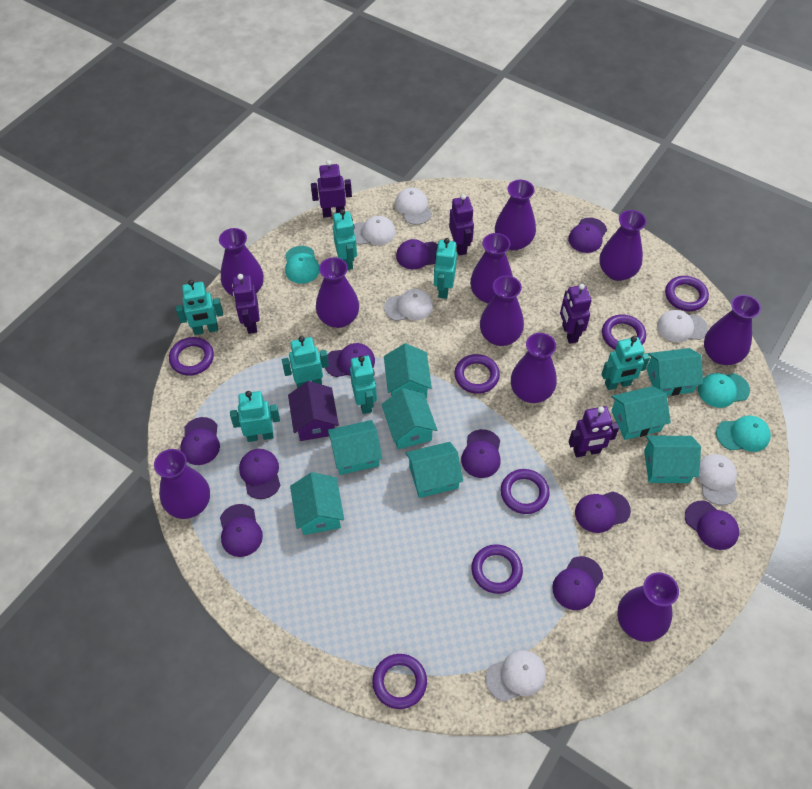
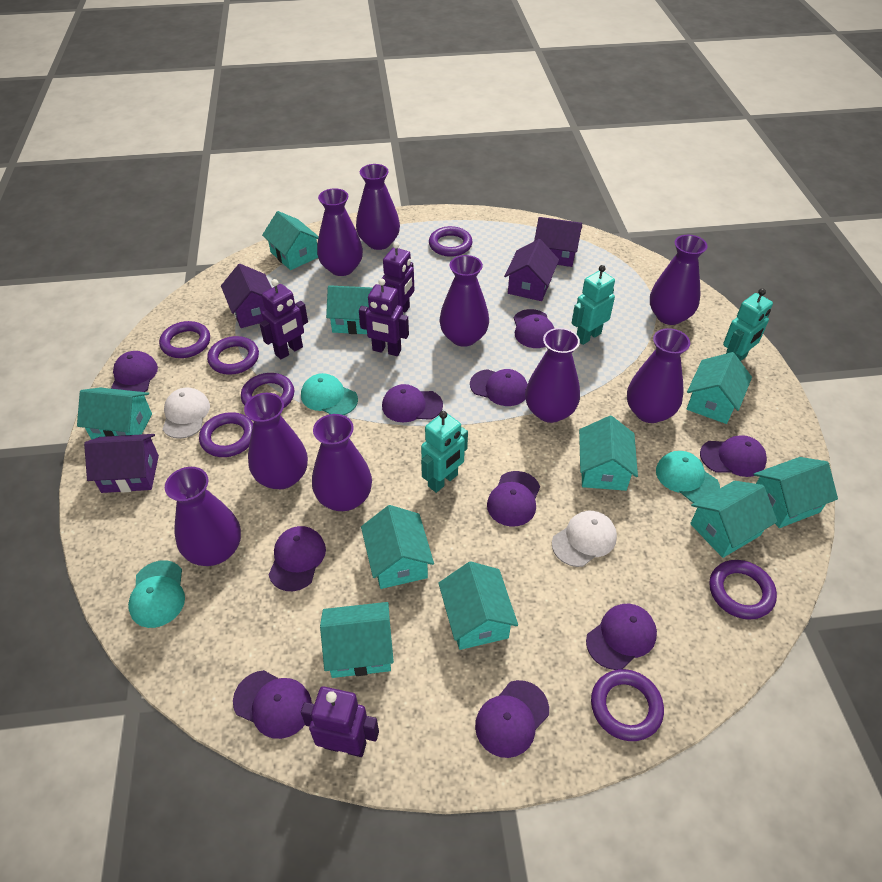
purple house: [288,381,339,441] = 1 -> [84,434,159,493] [221,264,272,328] [504,239,559,301] [534,217,582,267] = 4
purple robot: [232,274,260,334] [311,160,352,217] [449,194,474,255] [560,284,591,344] [569,406,619,457] = 5 -> [259,279,308,359] [301,687,379,757] [359,278,409,356] [382,242,414,312] = 4
purple vase: [154,449,210,519] [219,228,264,296] [316,257,359,328] [470,233,513,303] [480,275,524,346] [495,180,536,251] [511,333,557,403] [600,210,647,281] [617,572,679,642] [704,295,761,365] = 10 -> [165,467,241,566] [244,393,308,489] [312,414,372,511] [317,188,363,276] [356,164,400,250] [439,255,489,347] [525,328,580,423] [627,328,690,423] [650,235,707,325] = 9
turquoise house: [290,472,344,535] [327,420,382,475] [381,388,437,449] [384,343,432,399] [406,442,463,498] [611,386,671,440] [644,435,701,483] [647,348,703,396] = 8 -> [77,388,152,440] [262,211,319,270] [320,602,394,678] [326,285,373,334] [361,505,434,589] [438,561,518,650] [579,416,638,491] [687,352,752,424] [690,481,777,558] [754,457,838,528] = 10
turquoise robot: [176,280,223,335] [230,391,280,442] [282,336,329,388] [333,209,357,270] [350,356,377,414] [434,238,457,299] [601,336,650,390] = 7 -> [421,411,468,493] [572,265,615,345] [723,288,773,361] = 3
white cap: [354,216,396,245] [384,289,433,321] [395,188,432,225] [486,650,546,702] [657,310,708,342] [697,454,738,506] = 6 -> [162,387,210,439] [552,511,617,567] = 2

